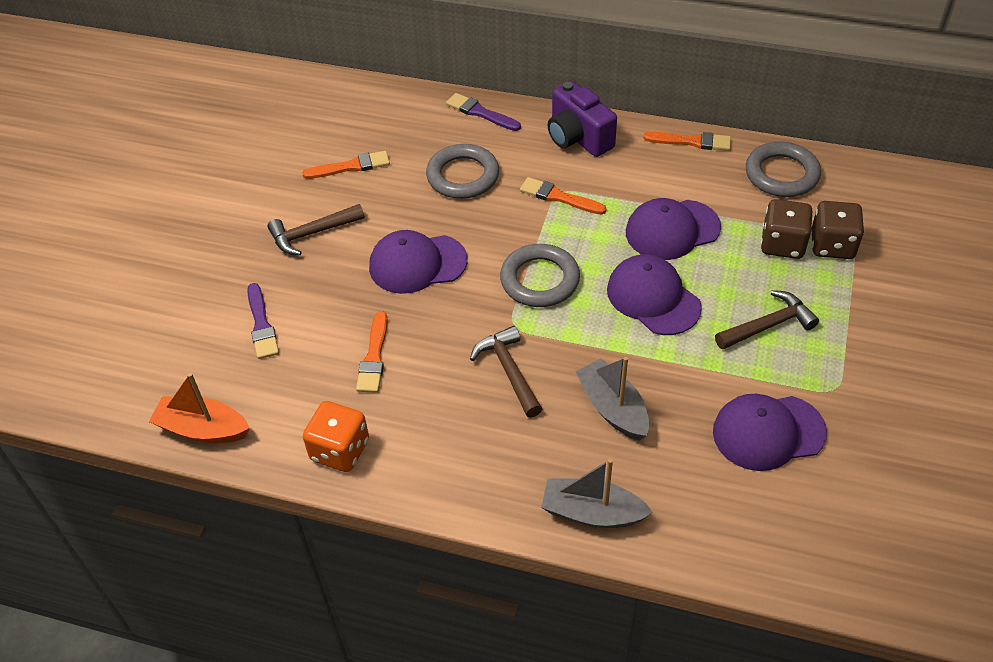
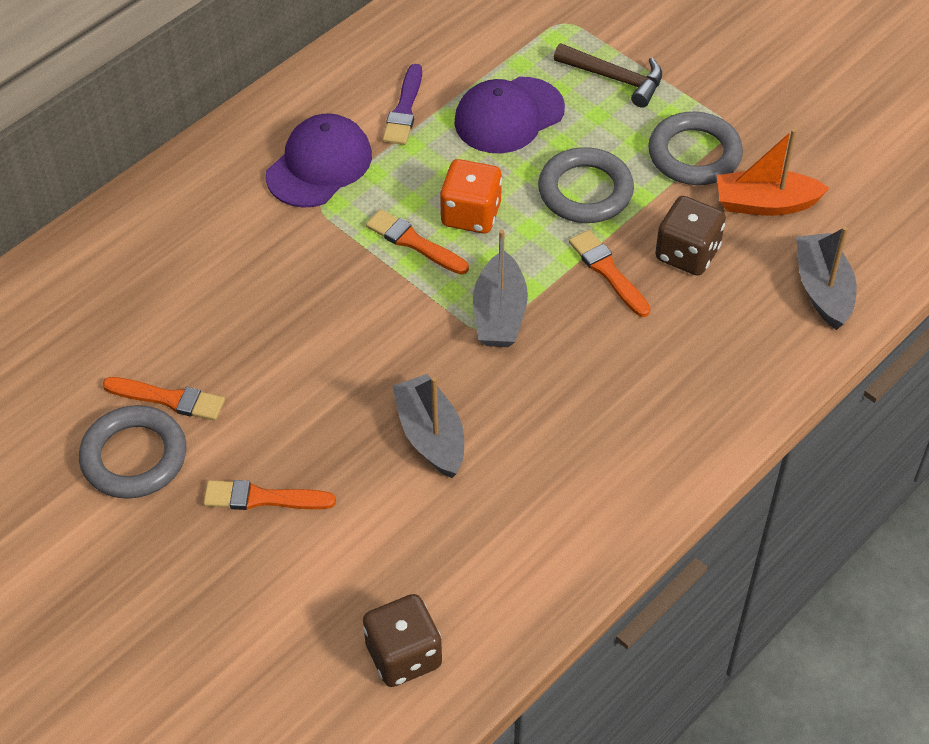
brown hammer: [267,204,365,255] [470,326,542,418] [715,290,819,350] = 3 -> [554,43,662,108] = 1
grey boat: [541,459,653,528] [575,357,649,441] = 2 -> [392,374,464,478] [473,230,528,347] [796,226,857,330] = 3
purple brush: [247,283,279,359] [446,93,521,131] = 2 -> [382,64,422,145] = 1
purple camera: [548,81,617,157] = 1 -> none = 0
purple cap: [369,230,468,294] [607,254,702,335] [626,198,721,260] [713,394,827,471] = 4 -> [266,113,372,208] [454,77,565,153] = 2

